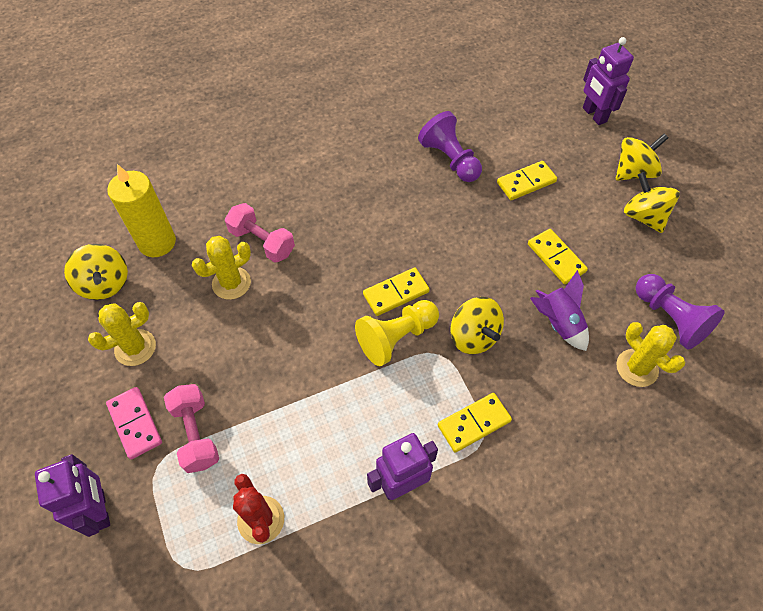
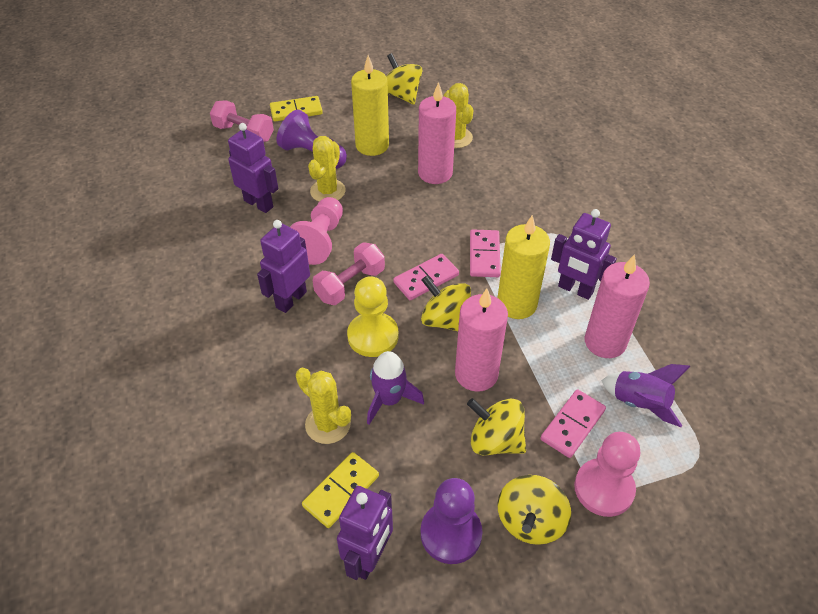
pink candle: none = 0 -> [418,82,456,184] [455,288,508,392] [584,254,650,358] = 3
pink domino: [106,387,162,459] = 1 -> [393,254,459,300] [470,229,501,277] [541,389,606,458] = 3
pink pawn: none = 0 -> [290,197,343,265] [574,432,640,517] = 2
purple robot: [35,454,110,537] [367,433,438,500] [583,37,634,125] = 3 -> [228,123,278,213] [257,220,310,313] [337,486,393,580] [551,209,617,300] = 4
purple rocket: [530,270,589,351] = 1 -> [367,351,424,425] [601,364,690,427] = 2
red cactus: [233,474,284,544] = 1 -> none = 0
yellow candle: [107,164,176,257] = 1 -> [351,55,389,156] [497,215,550,319] = 2
yellow domino: [363,268,430,316] [438,393,512,453] [497,161,557,200] [528,229,588,284] = 4 -> [270,96,323,121] [302,452,379,528] = 2

